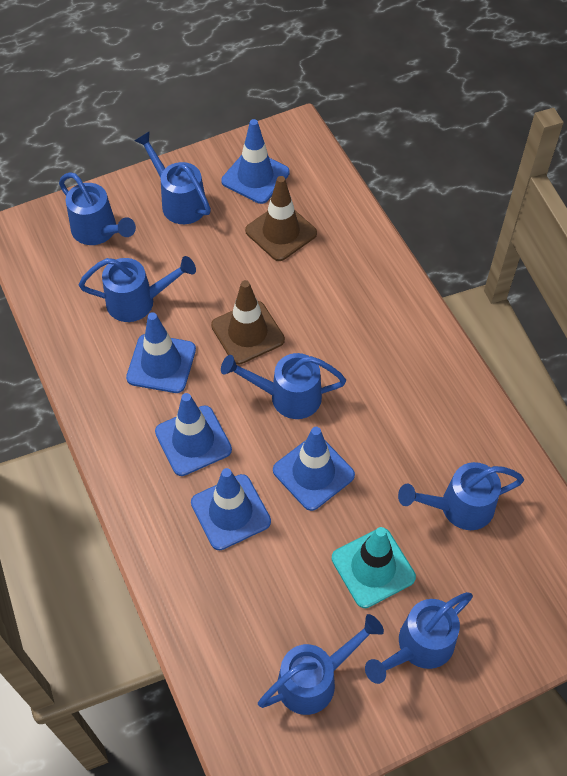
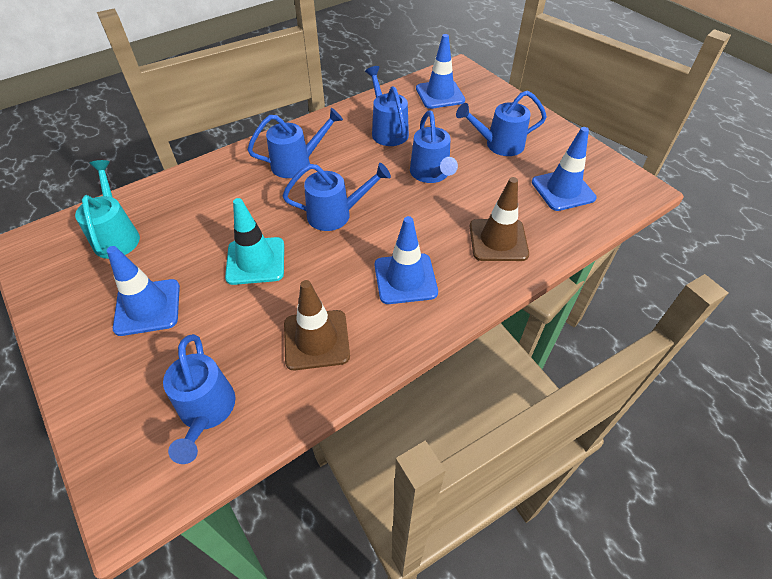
blue traffic cone: [126,312,196,393] [155,393,232,476] [191,468,271,550] [221,119,290,204] [273,427,355,511] = 5 -> [107,246,180,336] [375,216,438,304] [416,34,465,109] [532,127,597,211] = 4
blue watering can: [59,172,136,245] [79,256,196,322] [134,131,211,224] [221,353,346,419] [258,614,384,715] [365,592,473,684] [398,462,524,530] = 7 -> [163,334,235,464] [247,108,343,178] [282,163,391,231] [365,66,409,146] [410,111,458,183] [456,90,547,156] = 6
turquoise watering can: none = 0 -> [75,160,140,259] = 1

